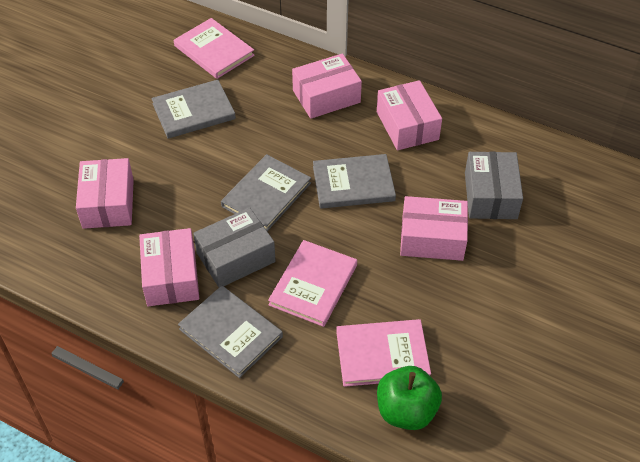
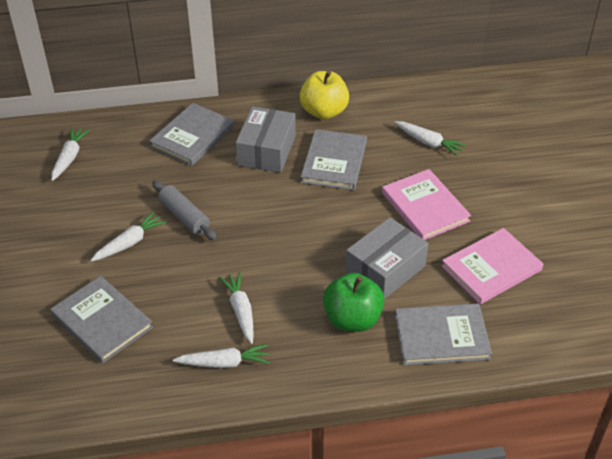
grey rolling pin: none = 0 -> [152,180,217,240] = 1
pink book: [174,18,255,79] [268,240,357,327] [336,319,431,387] = 3 -> [382,169,471,240] [442,228,543,304] = 2
pink box: [76,158,134,229] [139,228,199,306] [292,53,362,119] [377,80,442,150] [400,196,468,261] = 5 -> none = 0
white carrot: none = 0 -> [51,127,90,181] [91,211,167,262] [173,344,270,368] [219,272,254,344] [394,121,466,156] = 5
yellow apple: none = 0 -> [300,71,349,119] = 1

